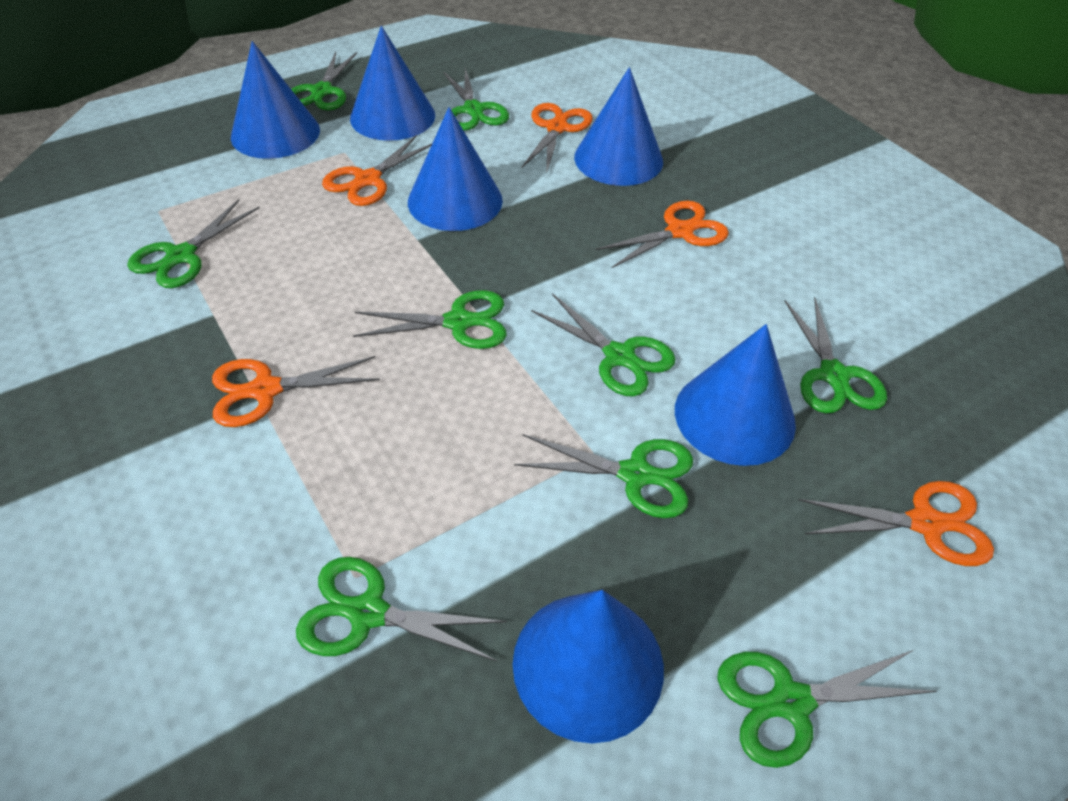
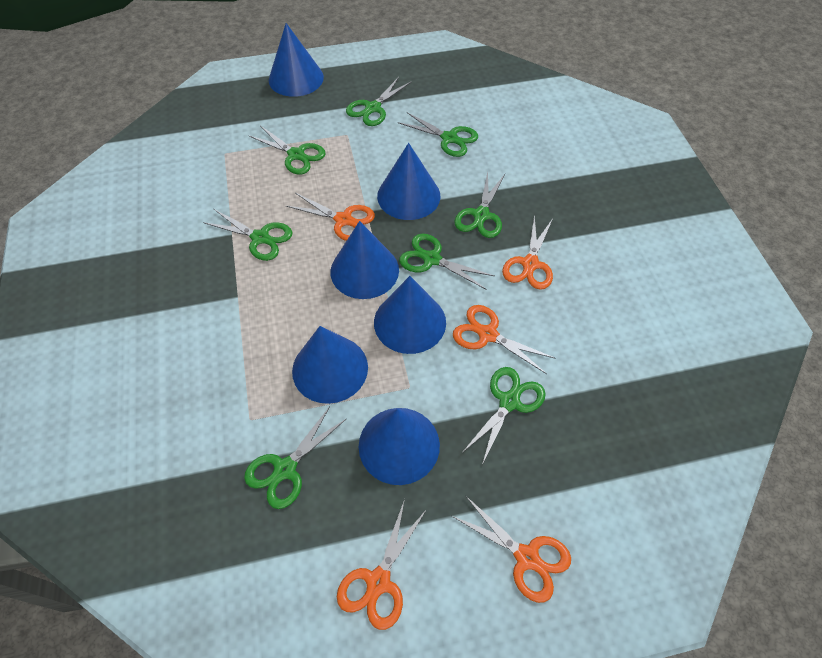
green scissors: [127,199,260,288] [291,52,357,111] [296,557,507,661] [353,290,507,349] [443,68,509,131] [514,434,693,518] [531,293,676,397] [717,650,936,768] [785,297,887,413] = 9 -> [203,209,293,261] [244,406,347,509] [248,126,326,175] [346,77,412,126] [398,112,478,157] [399,233,494,290] [454,172,505,238] [461,367,546,465] = 8

